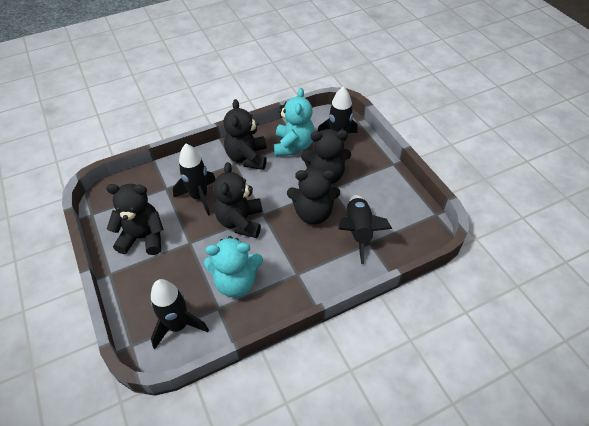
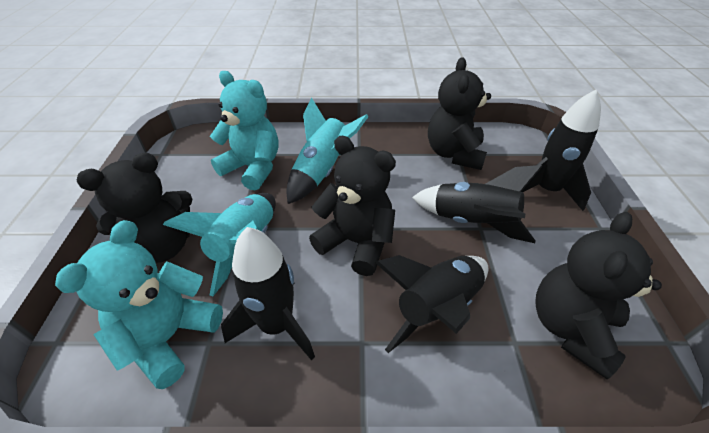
black teddy bear: [106,184,164,255] [213,162,262,238] [223,99,267,170] [287,167,340,224] [301,129,351,184] = 5 -> [77,153,192,263] [309,136,396,276] [428,57,491,170] [535,212,662,379] = 4
turquoise rocket: none = 0 -> [163,193,276,296] [287,97,369,204] = 2

